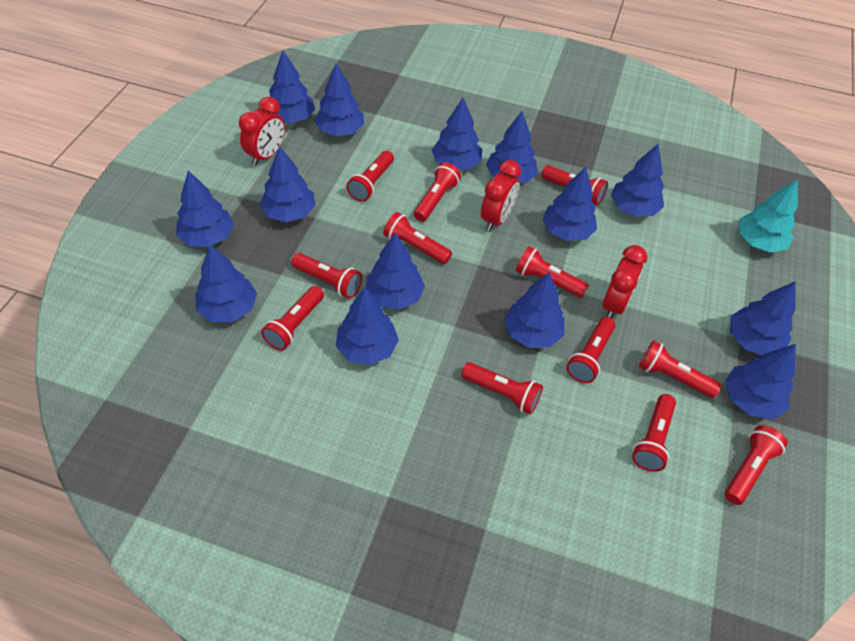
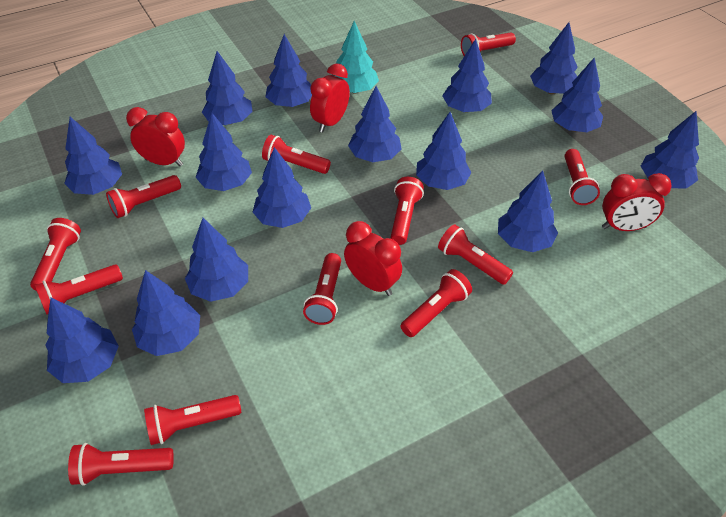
blue tree: [176,171,234,247] [195,245,257,322] [260,146,316,222] [269,50,315,123] [314,63,364,136] [336,288,399,365] [366,233,425,310] [432,98,482,170] [486,111,538,183] [504,272,565,348] [542,167,597,241] [611,143,664,217] [725,344,796,419] [730,281,796,356] = 14 -> [46,298,119,383] [64,117,122,195] [132,270,200,356] [185,218,248,302] [195,113,252,191] [202,51,253,125] [253,147,311,228] [265,34,312,107] [348,86,402,162] [416,112,472,190] [442,39,492,112] [498,170,558,252] [530,22,578,94] [551,58,603,132] [641,111,699,189] = 15
red clock: [239,97,285,166] [481,160,521,232] [602,245,648,318] = 3 -> [126,107,185,167] [310,64,350,132] [344,221,402,296] [602,173,672,231] = 4

